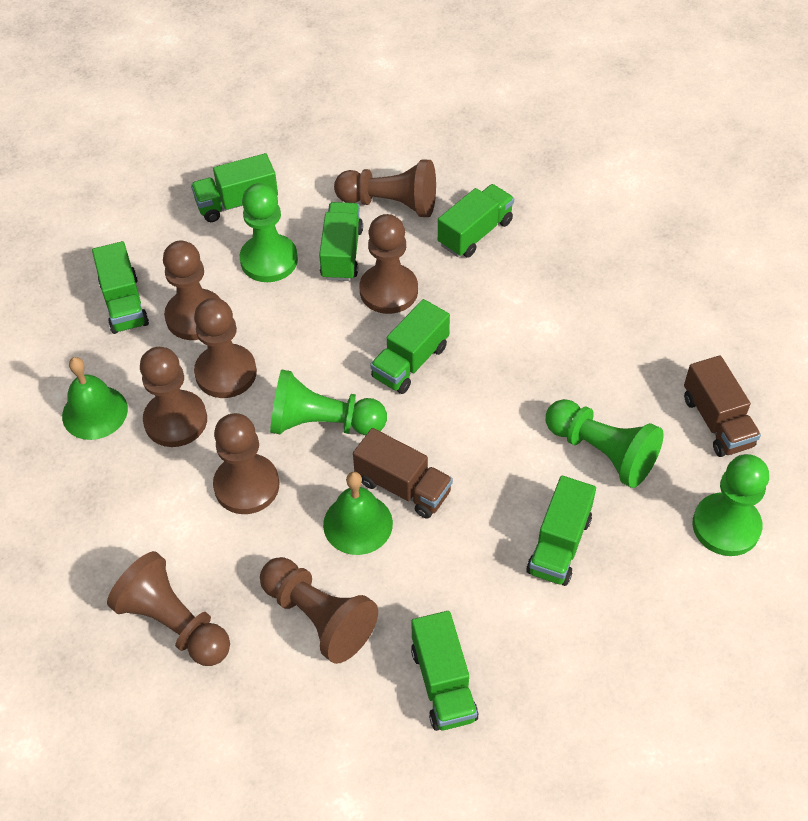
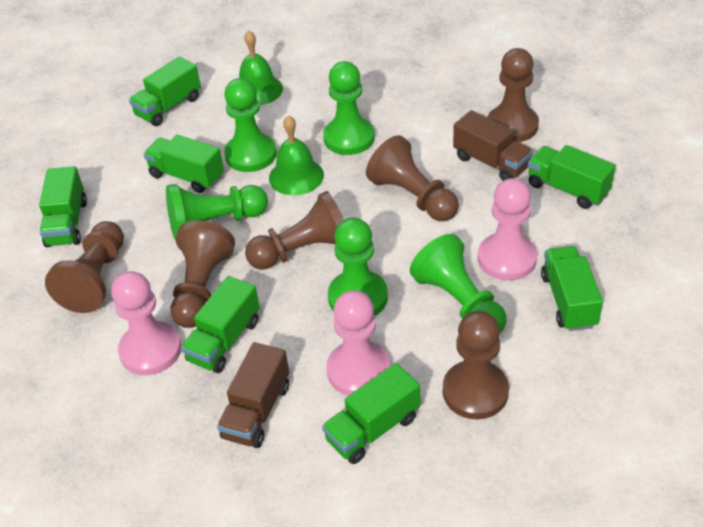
brown pawn: [107,551,230,666] [140,347,207,447] [163,241,221,340] [194,298,257,398] [213,413,279,514] [260,557,378,664] [334,160,436,217] [359,214,418,314] = 8 -> [45,221,124,313] [170,220,235,328] [245,191,344,270] [366,135,459,221] [443,311,509,419] [487,48,539,142] = 6
green pawn: [240,183,298,282] [270,369,387,436] [546,399,664,488] [693,454,769,556] = 4 -> [166,184,268,241] [224,78,277,172] [323,61,375,155] [328,217,388,316] [410,234,507,333] = 5
pink pawn: none = 0 -> [111,271,182,375] [326,290,390,396] [478,178,537,281] = 3

